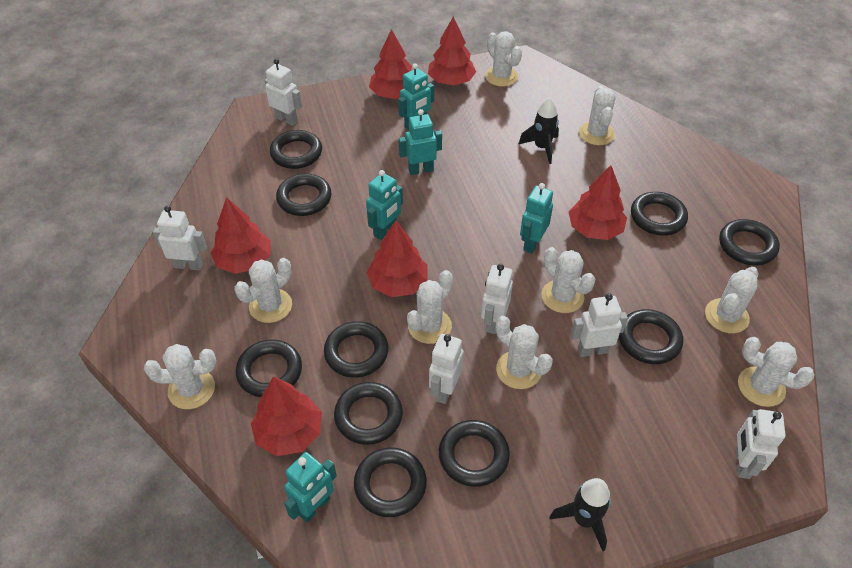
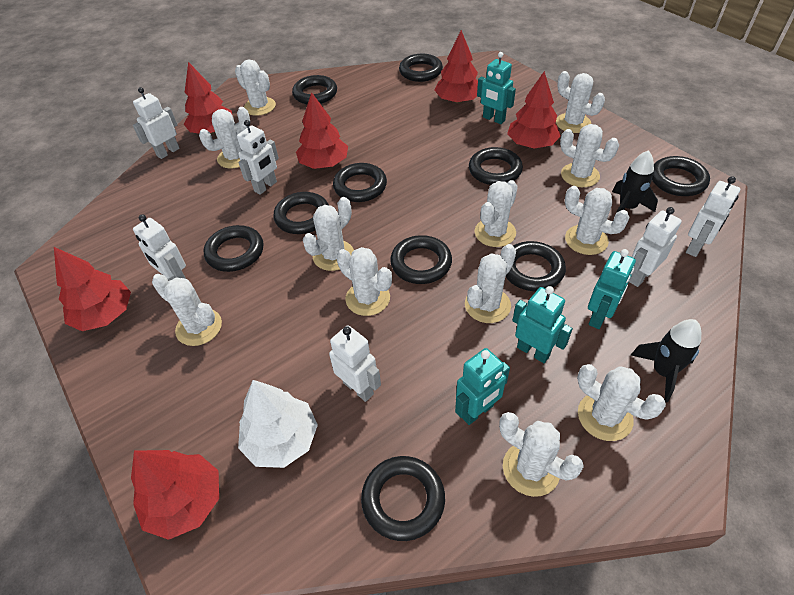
turquoise robot: [284,452,337,522] [366,170,403,240] [398,63,434,130] [398,109,442,175] [520,183,553,253] = 5 -> [455,348,510,425] [477,52,516,124] [512,286,573,363] [588,249,636,329] = 4
white cactus: [144,344,216,409] [235,258,292,323] [407,270,453,344] [485,31,522,87] [496,316,553,389] [541,247,595,313] [579,86,616,145] [705,267,759,333] [738,337,815,407] = 9 -> [152,274,222,346] [199,107,250,168] [235,59,276,116] [303,197,354,271] [336,247,392,316] [465,244,516,323] [475,180,518,247] [499,412,584,497] [556,71,605,133] [560,124,619,187] [565,186,630,255] [577,364,666,441] = 12
white tree: none = 0 -> [238,380,318,468] = 1

